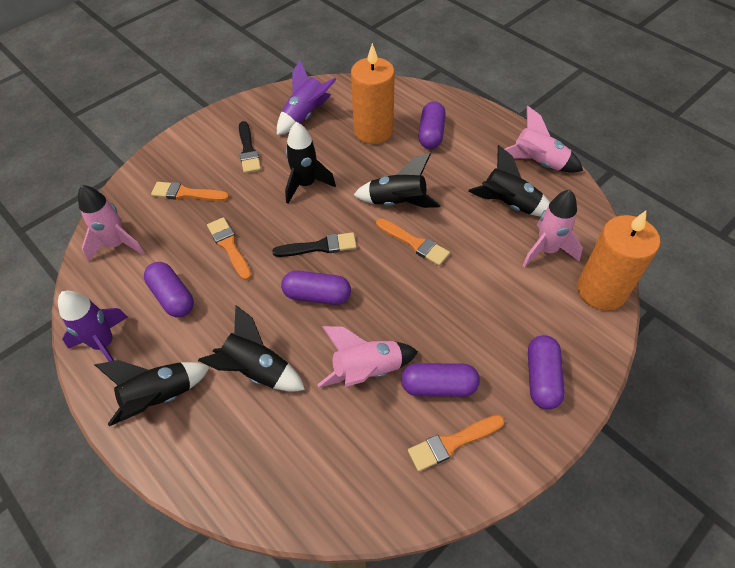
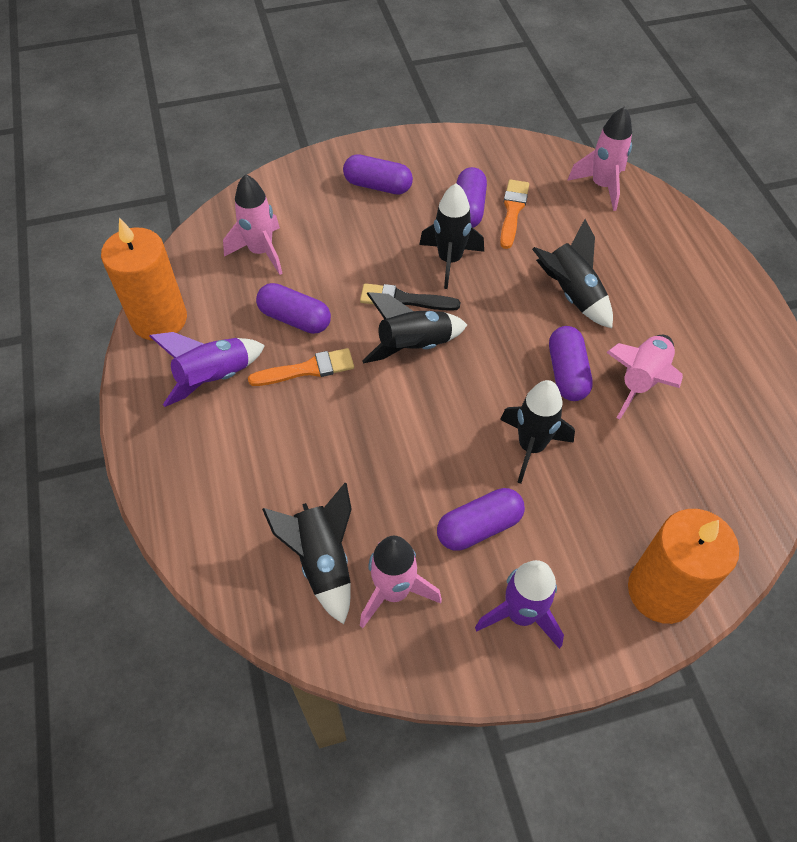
black brush: [239,121,261,173] [272,232,357,257] = 2 -> [360,283,460,311] = 1
orange brush: [151,182,229,201] [207,217,252,280] [376,218,450,266] [408,415,505,472] = 4 -> [248,348,354,386] [500,180,529,249] = 2

